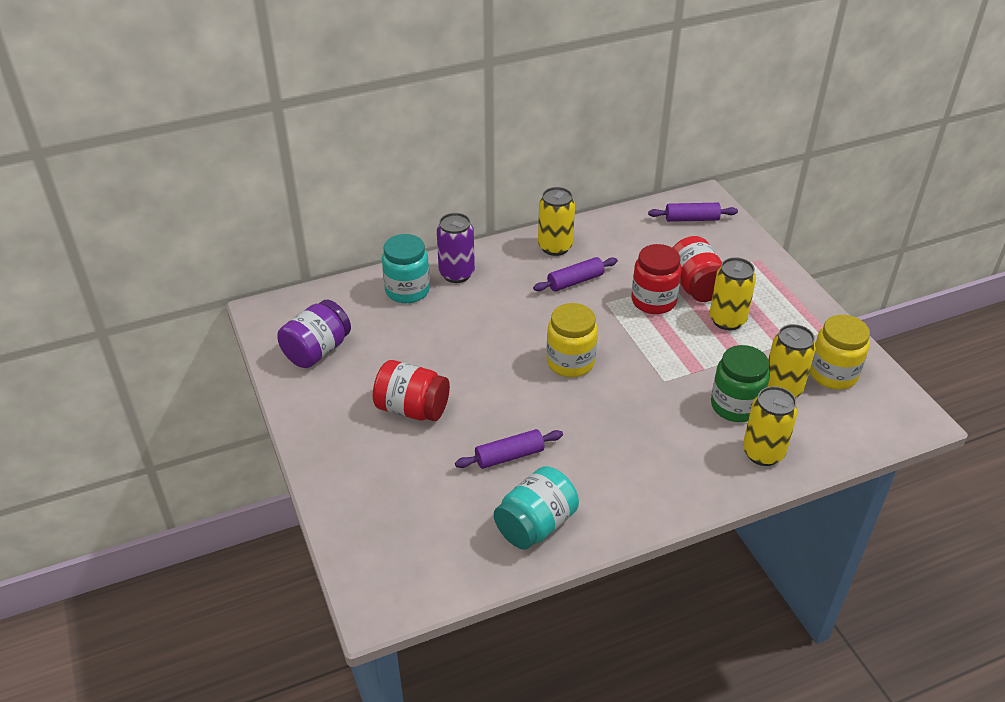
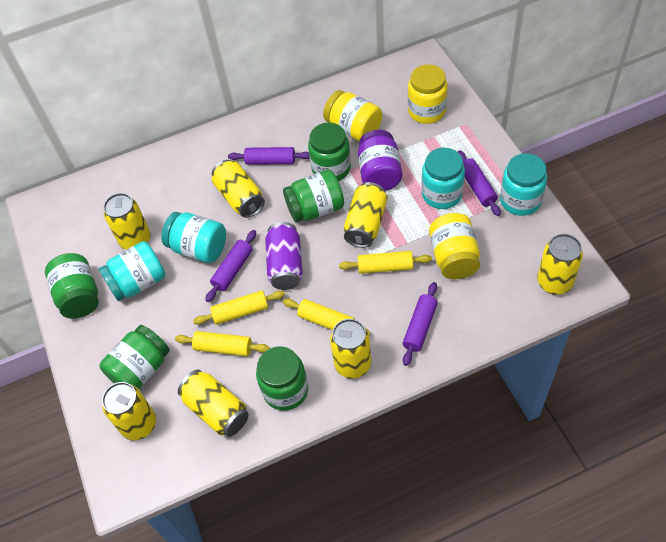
green jar: [711,345,770,422] = 1 -> [45,253,99,319] [99,325,170,389] [256,346,308,411] [283,170,344,223] [308,122,351,181] = 5
purple rolling pin: [455,429,563,469] [533,257,618,291] [648,203,738,222] = 3 -> [205,230,256,302] [228,147,309,165] [403,282,438,366] [457,150,501,216] = 4
red jar: [373,360,450,421] [631,244,682,314] [672,236,722,302] = 3 -> none = 0
turquoise jar: [382,234,430,303] [494,466,579,549] = 2 -> [99,241,166,301] [162,212,226,263] [422,148,465,209] [500,153,547,216] = 4
yellow can: [538,187,575,256] [709,257,756,330] [743,386,798,466] [768,324,816,398] = 4 -> [102,382,156,440] [103,193,150,250] [178,370,249,437] [212,160,265,218] [330,319,371,379] [344,182,388,248] [537,234,583,295] = 7
yellow jar: [546,303,598,377] [810,315,870,390] = 2 -> [323,90,382,141] [408,64,448,124] [429,213,480,279] = 3
yellow rolling pin: none = 0 -> [175,331,270,356] [193,290,285,325] [283,298,371,336] [339,251,432,274] = 4

